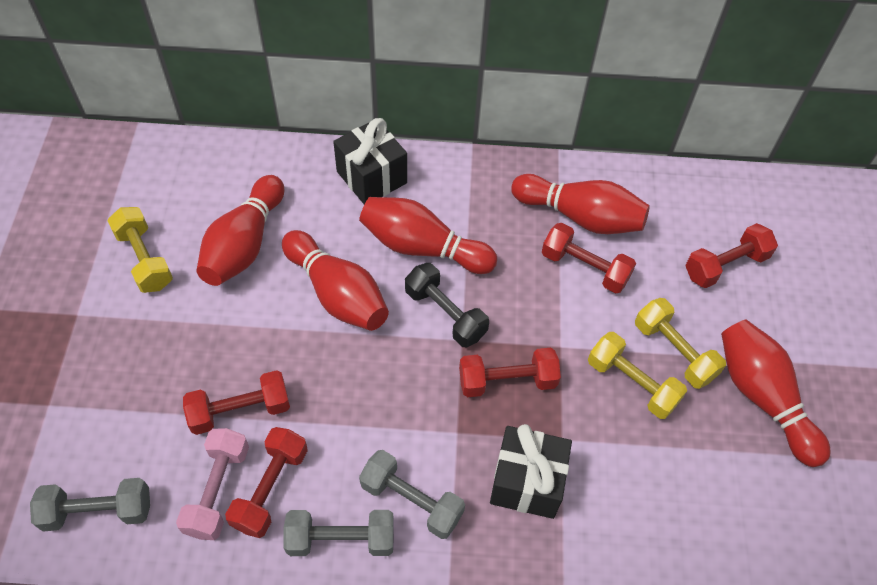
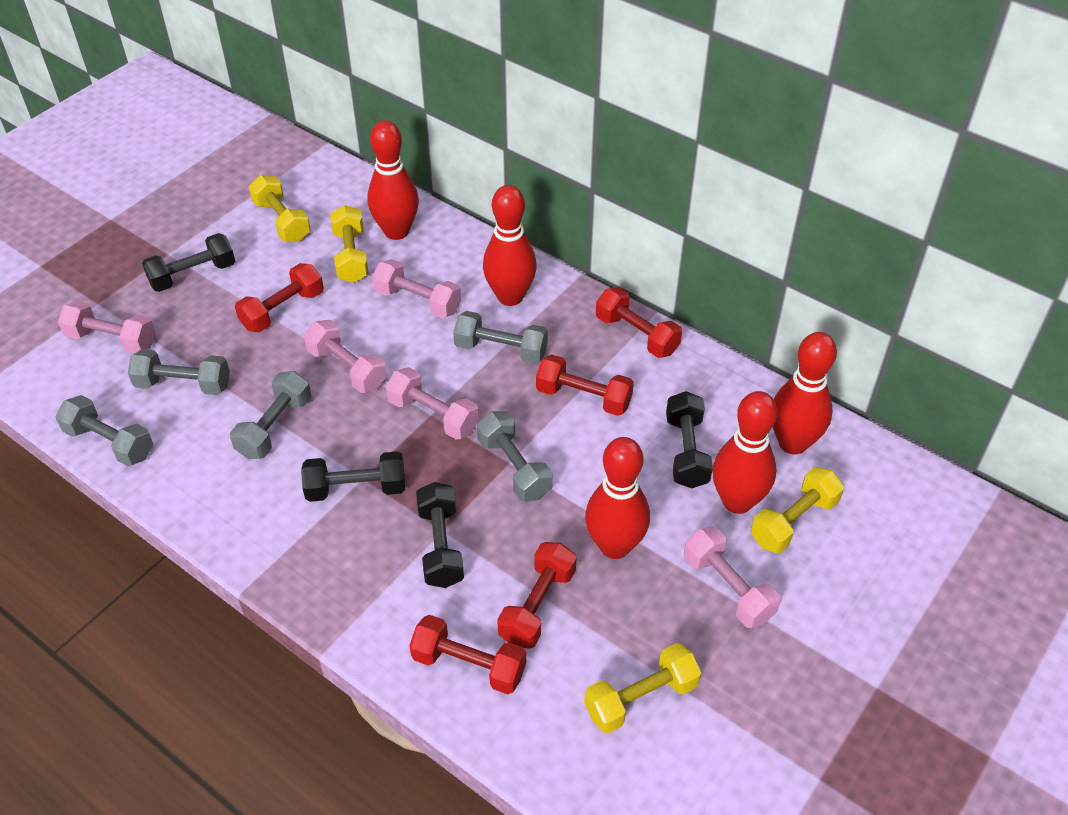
black dumbbell: [405,263,489,347] = 1 -> [142,233,235,292] [301,451,405,502] [416,482,464,588] [666,391,713,488] = 4
black gift: [333,118,407,204] [490,424,572,519] = 2 -> none = 0
grey dumbbell: [30,478,150,532] [283,510,394,556] [359,450,465,539] = 3 -> [56,395,153,466] [128,349,230,395] [230,371,311,459] [453,311,548,364] [477,411,552,501] = 5
pink dumbbell: [176,428,249,540] = 1 -> [58,301,156,353] [304,320,387,393] [372,259,461,318] [386,367,479,440] [684,527,781,628] = 5
yellow dumbbell: [107,207,173,293] [588,332,687,419] [635,298,726,389] = 3 -> [249,175,311,242] [330,205,369,283] [584,643,701,733] [751,467,844,553] = 4

